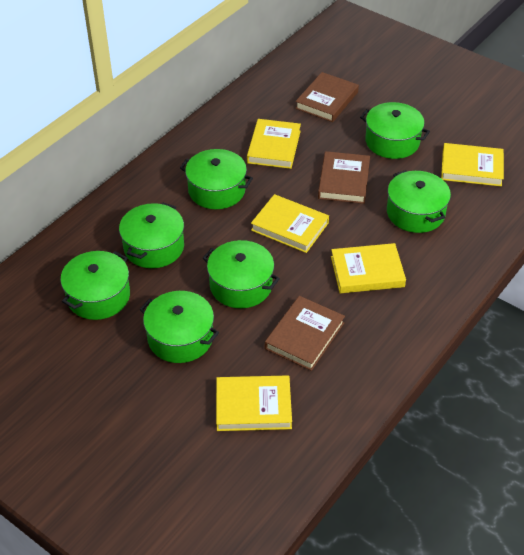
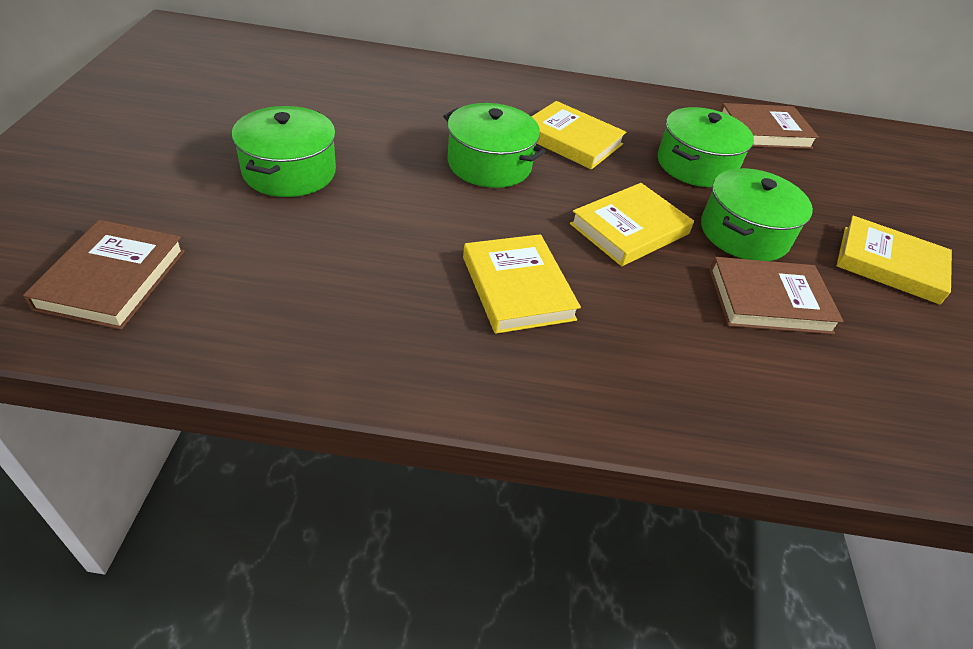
green pot: [61,251,130,320] [119,202,184,268] [140,291,219,363] [180,149,253,209] [203,240,280,308] [360,102,430,159] [387,170,451,233] = 7 -> [232,106,336,197] [443,103,545,188] [658,107,754,187] [701,168,813,261] = 4
yellow book: [216,375,292,431] [247,119,301,169] [251,194,329,253] [331,243,406,293] [441,143,504,186] = 5 -> [463,234,581,334] [531,101,626,170] [570,183,694,266] [836,215,952,305] = 4

